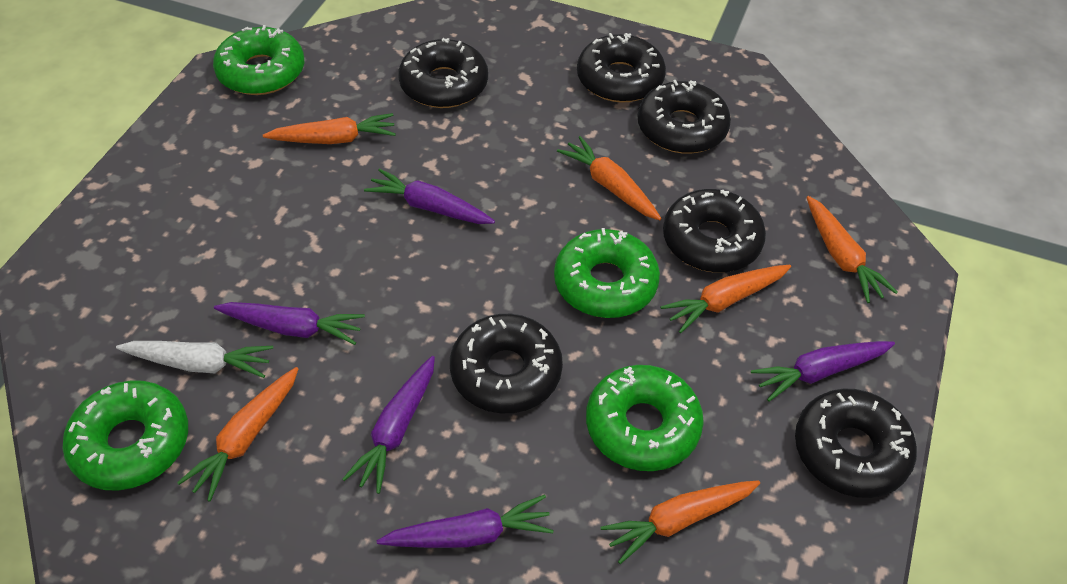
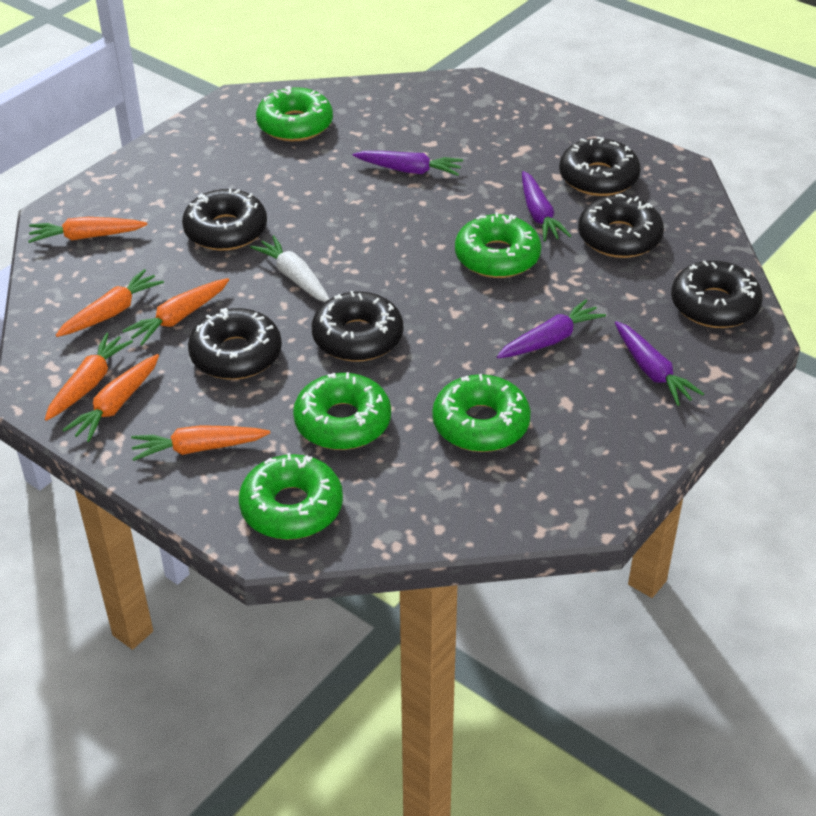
green donut: [62,380,188,491] [213,25,304,95] [554,228,660,318] [586,365,704,471] = 4 -> [239,453,343,540] [256,86,333,141] [293,372,391,450] [432,374,531,452] [455,212,541,278] = 5
purple carrot: [214,302,365,345] [342,356,435,494] [364,168,495,224] [377,495,554,548] [751,341,895,402] = 5 -> [353,151,463,176] [497,299,606,358] [522,171,571,241] [615,321,704,406] = 4

